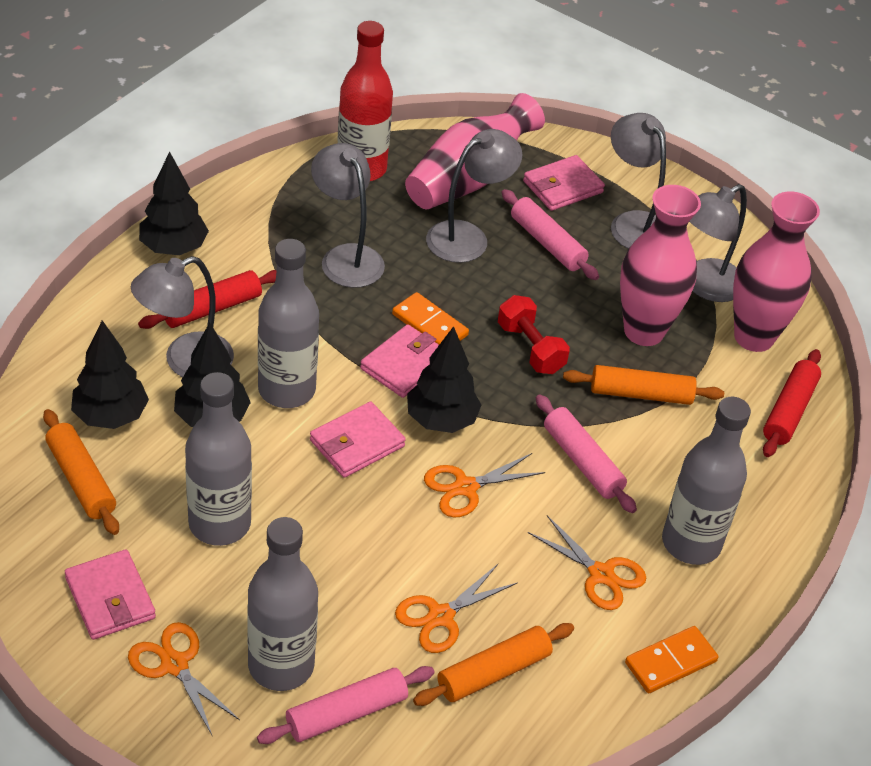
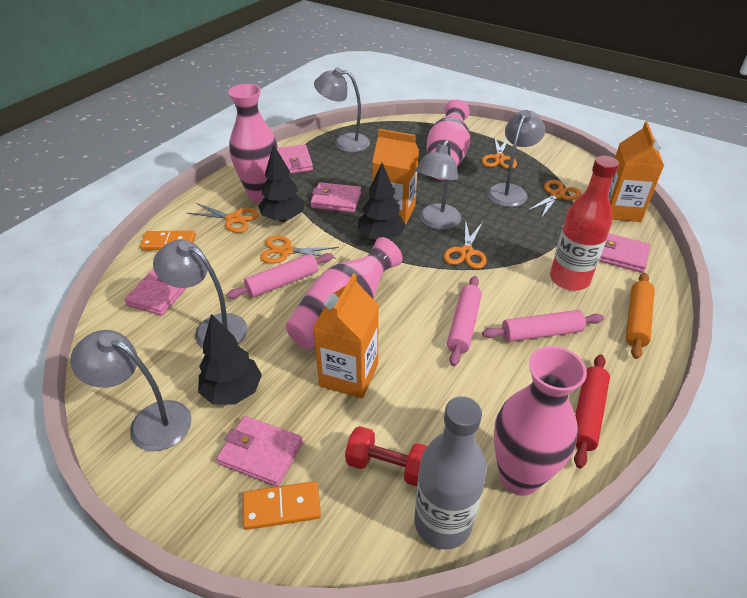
black tree: [71,320,149,429] [139,152,209,255] [174,323,251,427] [407,326,481,433] = 4 -> [198,314,262,404] [258,144,305,222] [358,163,406,240] = 3
grey bottle: [185,372,252,546] [247,517,318,691] [258,239,319,408] [662,397,751,565] = 4 -> [414,396,487,550] = 1
orange carton: none = 0 -> [313,273,379,398] [372,129,419,225] [608,122,664,222] = 3
orange rolling pin: [43,409,119,535] [413,623,574,706] [563,365,724,405] = 3 -> [626,273,655,359] = 1
orange scissors: [128,622,240,735] [395,564,518,653] [424,453,545,517] [528,515,646,610] = 4 -> [187,203,259,233] [260,236,339,264] [443,219,487,269] [482,136,517,169] [527,180,581,218] = 5
pink vase: [405,93,545,209] [620,185,701,346] [733,192,820,352] = 3 -> [228,84,278,202] [285,237,403,349] [427,100,470,180] [494,346,587,496] = 4
pink wallet: [65,549,156,640] [310,401,406,478] [360,324,439,398] [523,155,605,211] = 4 -> [124,268,186,316] [216,416,303,487] [278,144,313,174] [310,182,361,212] [599,233,650,273] = 5
red rolling pin: [138,270,277,329] [763,349,821,457] = 2 -> [574,354,610,468] = 1

